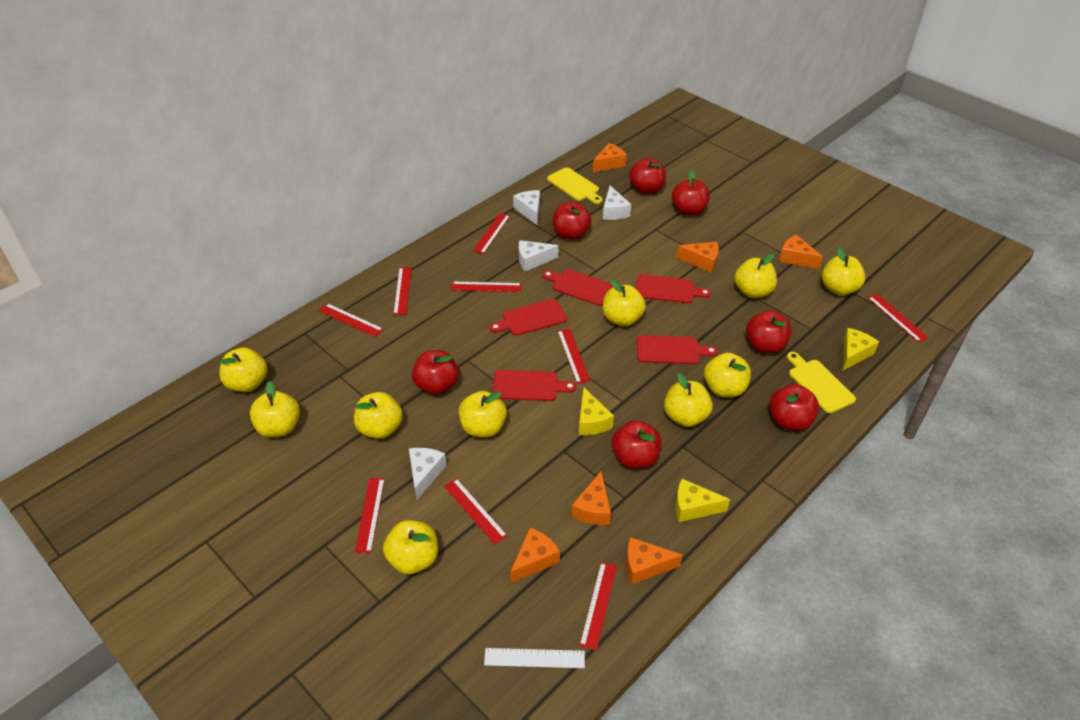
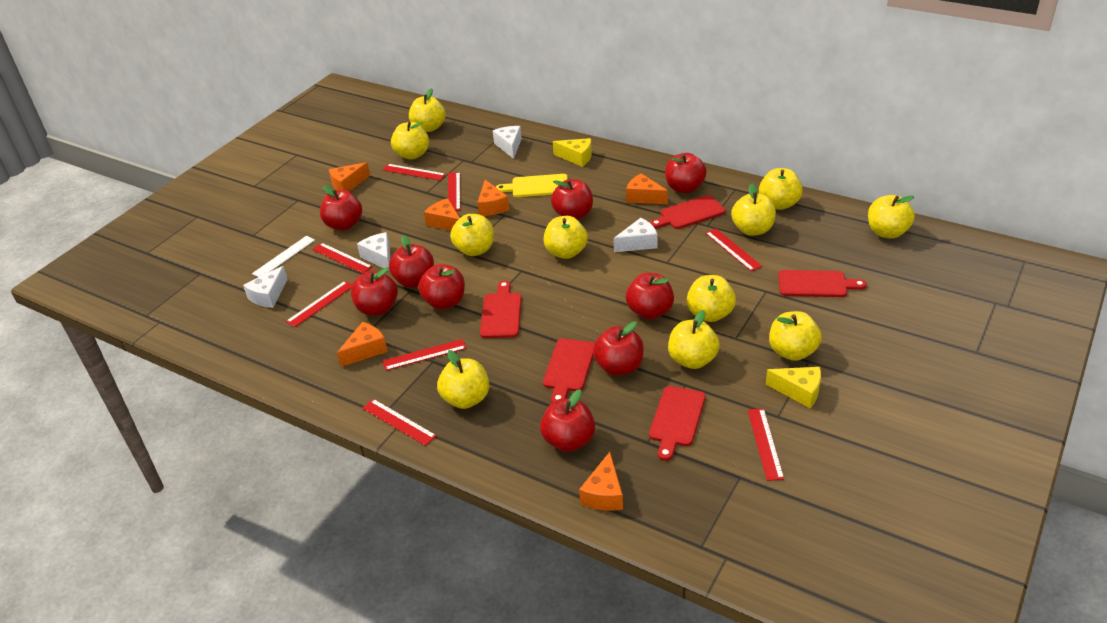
red apple: [412,350,459,395] [553,202,591,240] [612,420,661,469] [629,158,666,194] [672,170,710,216] [746,310,792,353] [769,384,819,431] = 7 -> [320,186,362,230] [351,267,398,316] [389,235,434,288] [418,264,465,309] [540,389,595,452] [551,179,593,219] [593,321,644,376] [626,273,674,319] [665,153,706,193] = 9
red ruler: [319,303,384,337] [355,478,385,553] [393,267,412,315] [444,478,508,545] [451,281,522,292] [473,213,510,254] [557,329,590,384] [579,562,617,650] [868,294,928,342] = 9 -> [286,281,352,327] [312,243,373,274] [362,399,437,446] [382,339,466,371] [383,164,446,181] [448,172,461,211] [705,229,762,271] [748,408,784,481] = 8
yellow apple: [219,347,268,392] [250,381,300,438] [354,392,403,439] [383,520,438,575] [458,391,507,437] [603,279,646,327] [664,373,713,427] [704,353,751,397] [734,254,777,298] [822,247,866,296] = 10 -> [391,122,429,159] [409,88,445,132] [437,350,489,409] [450,214,494,256] [544,216,588,259] [668,310,720,369] [687,275,736,322] [731,183,776,236] [759,168,803,210] [769,311,822,361] [868,195,915,239] = 11
yellow cheese: [579,388,614,435] [675,479,730,522] [842,328,879,371] = 3 -> [553,138,592,167] [766,367,821,408] = 2
yellow cutting board: [547,167,603,204] [787,352,856,413] = 2 -> [496,174,568,197] = 1

